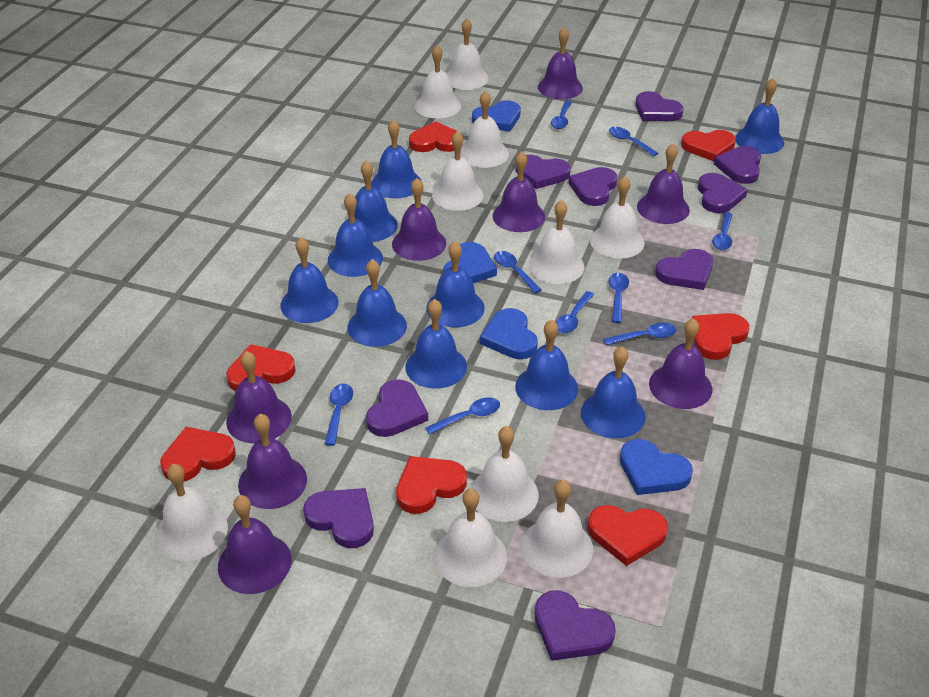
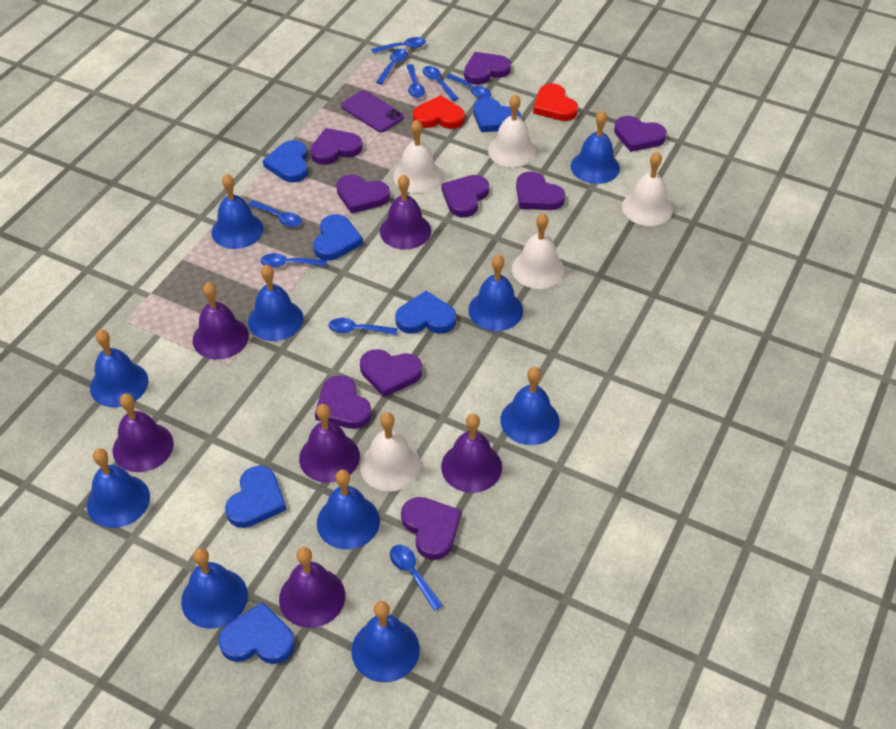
blue heart: [443,242,497,283] [472,100,521,131] [480,308,538,359] [620,439,693,495] = 4 -> [219,602,295,664] [225,466,286,528] [263,140,308,182] [313,214,363,261] [395,291,456,334] [473,98,521,132] = 6
purple bell: [218,495,292,594] [226,351,292,443] [238,414,307,509] [392,178,446,261] [492,151,545,232] [538,27,583,99] [637,144,690,224] [649,318,712,409] = 8 -> [113,393,174,472] [193,283,249,360] [279,547,345,628] [299,404,360,483] [380,174,431,249] [441,414,502,493] = 6
purple phone: none = 0 -> [341,90,404,132] = 1
red heart: [160,427,236,481] [226,344,296,391] [396,456,467,514] [409,121,457,152] [588,505,668,566] [681,130,736,161] [692,313,749,360] = 7 -> [413,95,465,129] [533,84,578,121] = 2
white bell: [156,464,228,561] [415,45,461,119] [432,131,483,211] [434,488,507,587] [447,18,489,90] [460,91,509,168] [470,426,539,522] [521,479,593,578] [529,200,585,284] [590,176,644,259] = 10 -> [360,413,421,492] [393,119,443,193] [488,94,537,167] [512,213,565,289] [622,151,673,226] = 5

